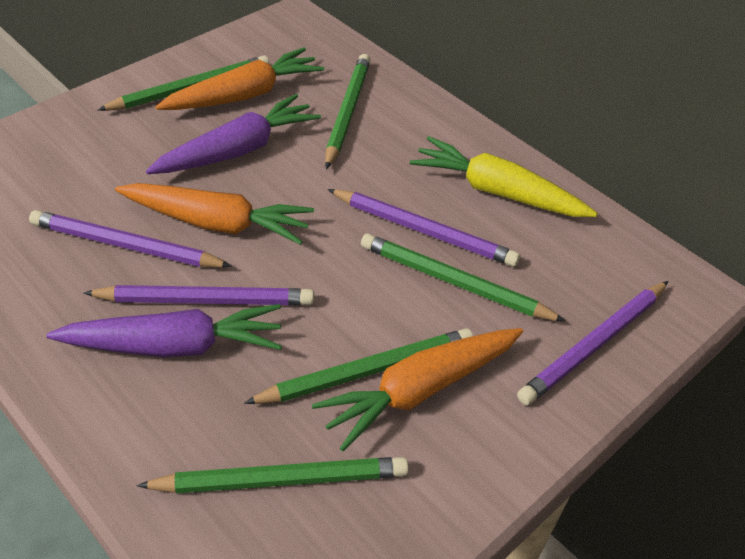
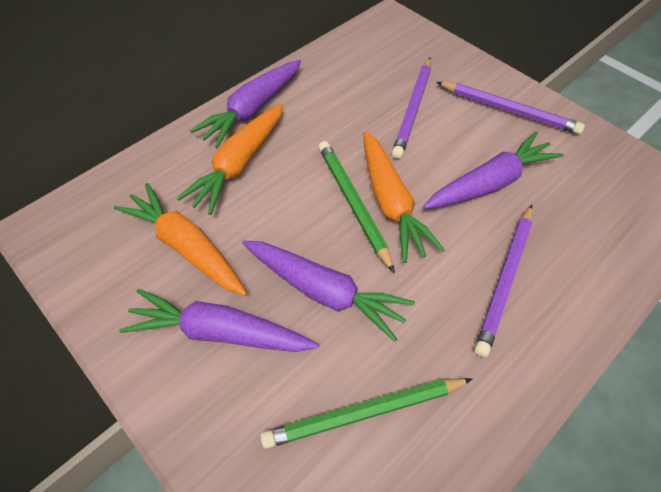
green pencil: [98,56,270,111] [137,457,409,493] [244,328,473,404] [325,54,371,169] [361,233,566,322] = 5 -> [260,378,473,449] [319,141,395,273] = 2
purple carrot: [46,304,282,357] [146,94,321,174] = 2 -> [119,289,319,352] [190,60,301,148] [242,240,415,342] [423,132,564,209] = 4
purple pencil: [29,210,232,267] [84,285,314,305] [327,189,520,267] [517,281,668,405] = 4 -> [392,57,431,159] [436,82,585,134] [474,204,533,357] = 3
yellow carrot: [410,136,598,217] = 1 -> none = 0

